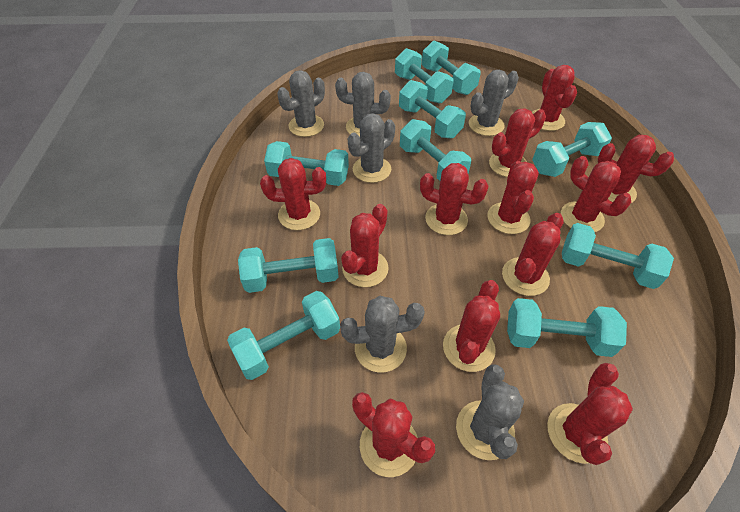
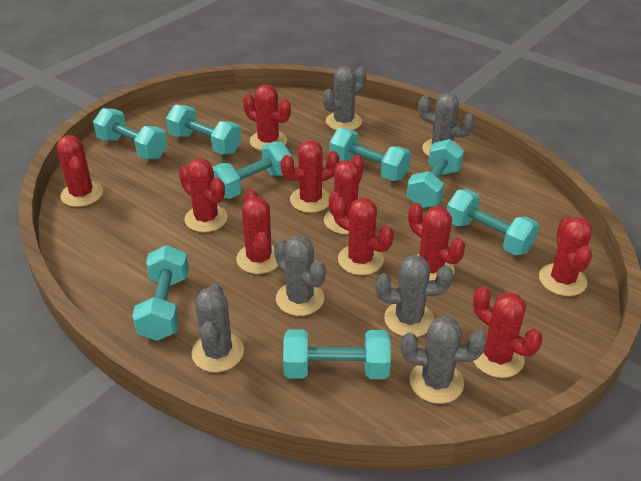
red cactus: [260,158,326,230] [341,204,389,287] [352,392,435,477] [420,163,489,235] [443,280,500,372] [487,161,539,234] [489,108,546,177] [502,213,564,296] [532,65,577,131] [547,363,633,465] [561,156,631,232] [598,135,674,203] = 12 -> [57,135,103,207] [179,158,228,232] [236,189,278,274] [243,85,291,151] [280,140,339,213] [324,155,363,234] [333,197,394,275] [408,202,465,280] [473,286,543,378] [539,217,592,296] = 10
turquoise dumbbell: [227,291,340,380] [238,238,339,293] [264,141,349,186] [395,48,454,104] [399,80,466,138] [400,119,471,181] [422,41,481,95] [507,298,627,357] [532,122,612,177] [562,223,674,289] = 10 -> [93,108,167,159] [132,245,189,341] [166,105,241,154] [212,142,292,199] [283,329,391,379] [329,128,411,181] [407,139,464,208] [447,190,539,255] = 8

